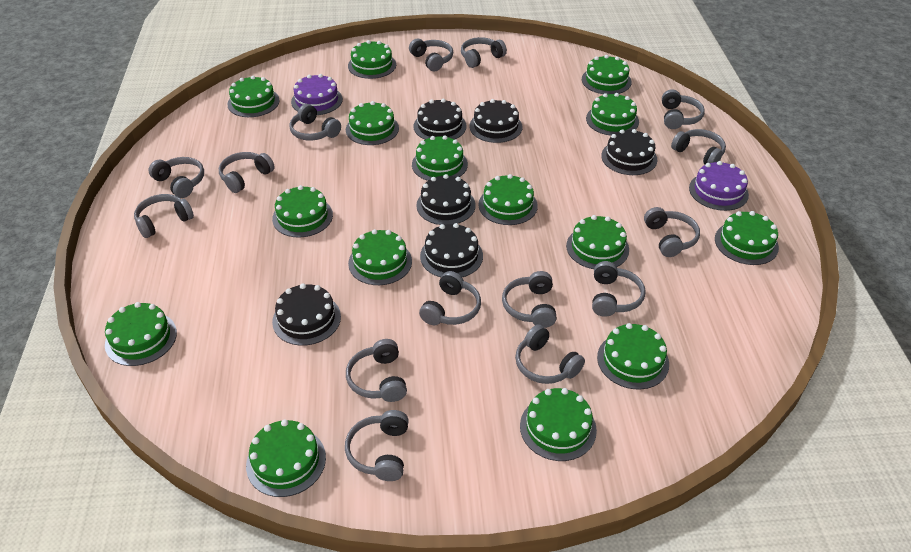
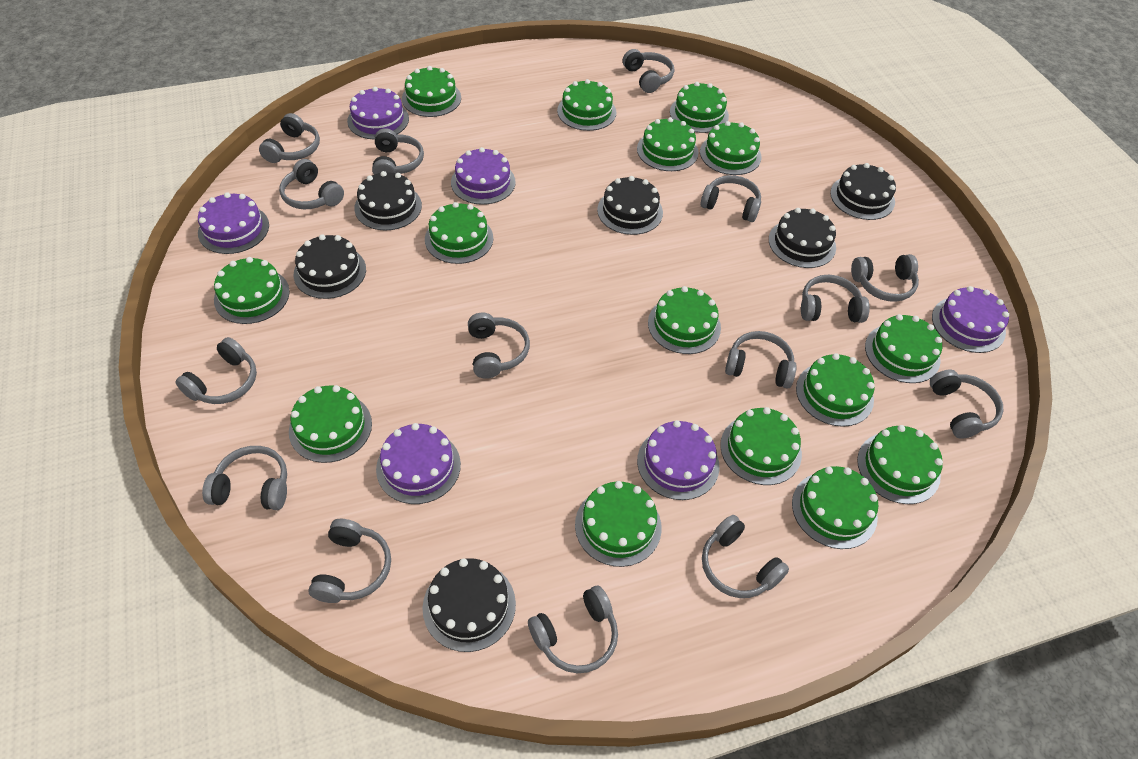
purple cake: [291,74,343,115] [689,161,749,211] = 2 -> [198,192,269,254] [347,87,409,140] [376,423,461,504] [451,147,516,205] [637,420,720,500] [932,286,1009,353] = 6

